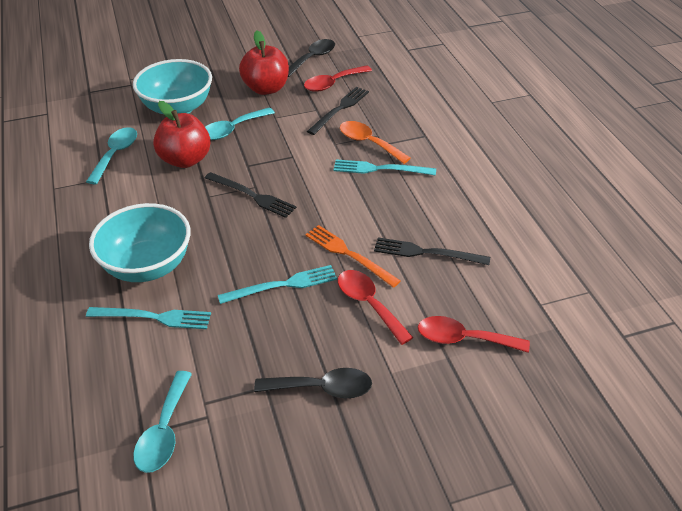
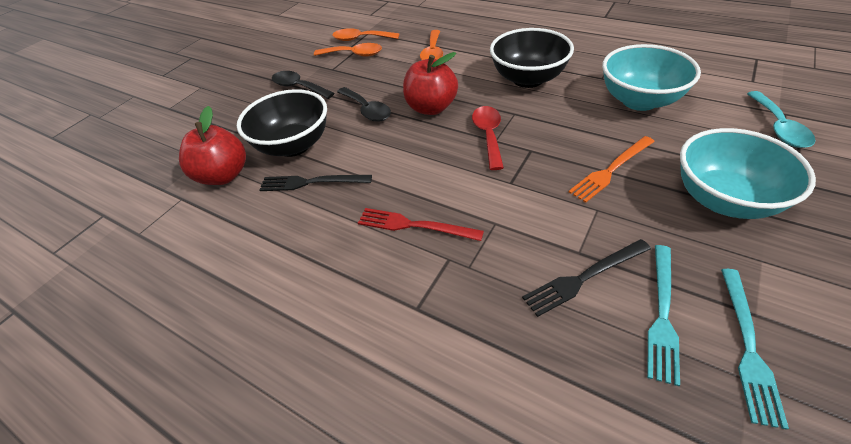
black bowl: none = 0 -> [237,89,327,157] [490,28,574,88] = 2
black fork: [205,172,297,218] [307,87,369,135] [374,238,490,265] = 3 -> [260,175,372,191] [522,239,651,317] = 2
orange spoon: [340,121,411,164] = 1 -> [314,43,382,56] [332,28,399,41] [420,30,443,60] = 3
red fork: none = 0 -> [358,208,484,241] = 1
red spoon: [304,65,372,92] [338,270,413,345] [418,316,530,353] = 3 -> [472,106,504,170] = 1
turquoise fork: [86,307,211,329] [218,265,337,304] [333,159,436,175] = 3 -> [647,245,680,386] [721,269,789,430] = 2
turquoise spoon: [86,127,137,185] [133,371,192,473] [205,108,275,140] = 3 -> [747,91,815,148] = 1

